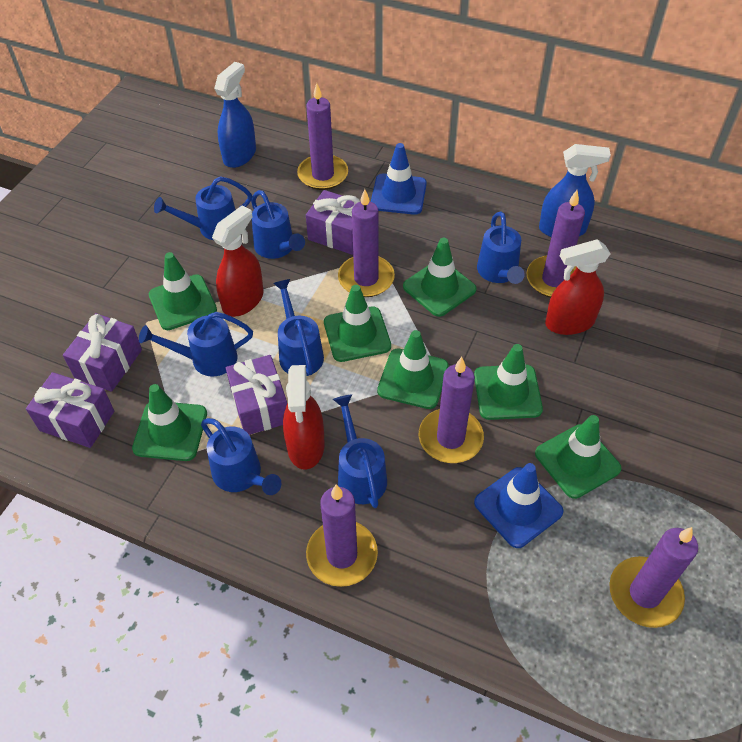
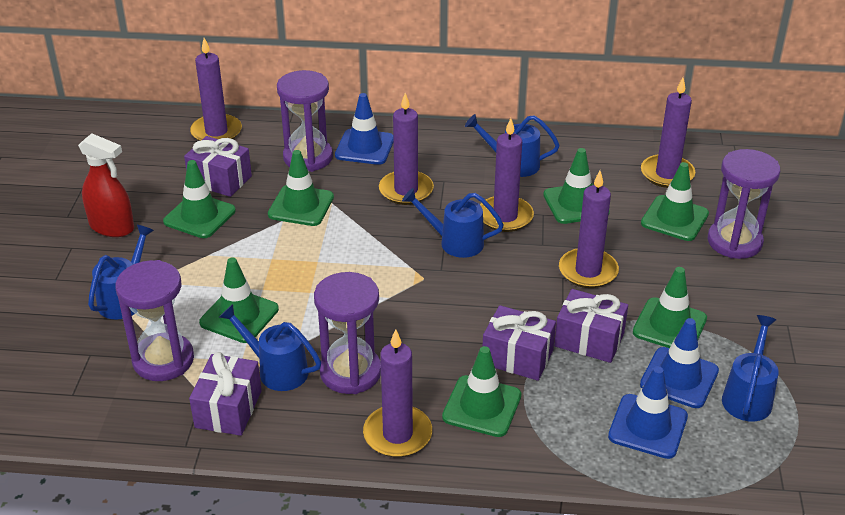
blue spray bottle: [214,62,256,168] [539,144,611,237] = 2 -> none = 0
blue traffic cone: [371,143,427,215] [474,463,564,548] = 2 -> [335,93,393,165] [608,366,688,459] [640,318,719,408] = 3
blue watering can: [139,312,253,377] [154,176,252,240] [201,418,282,495] [251,190,305,259] [273,279,324,376] [333,395,387,508] [477,212,525,284] = 7 -> [88,225,154,319] [219,304,321,391] [402,188,504,258] [465,114,560,177] [722,315,779,421] = 5
purple hourglass: none = 0 -> [115,260,194,381] [277,70,333,172] [314,272,381,394] [708,149,780,259] = 4
red spray bottle: [212,205,264,317] [283,365,325,470] [545,239,611,335] = 3 -> [78,134,134,237] = 1

